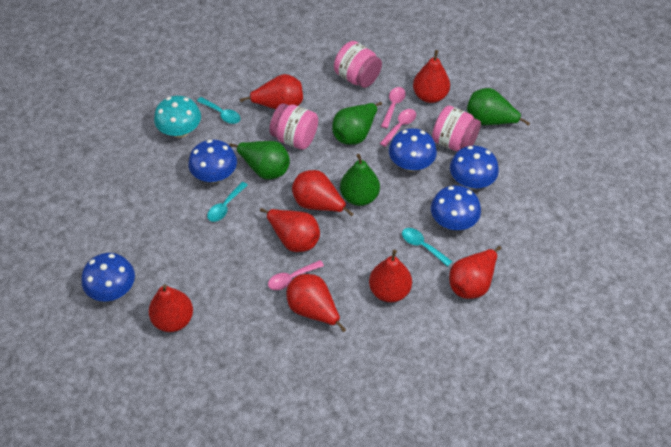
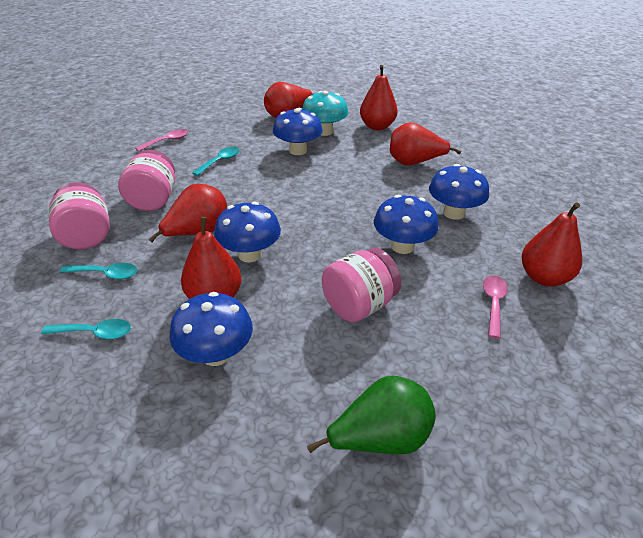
green pear: [229,141,290,180] [332,102,382,145] [340,154,380,206] [467,88,530,126] = 4 -> [307,376,436,454] = 1
pink spoon: [268,260,324,290] [380,109,416,147] [381,87,406,128] = 3 -> [135,129,189,152] [483,275,508,338] = 2
red pear: [149,284,193,332] [240,74,303,109] [260,208,320,252] [286,274,346,332] [292,170,353,216] [369,250,412,302] [413,50,450,103] [449,246,501,299] = 8 -> [148,184,227,243] [181,217,242,299] [264,82,315,118] [360,65,398,130] [390,122,461,166] [522,202,582,287] = 6

